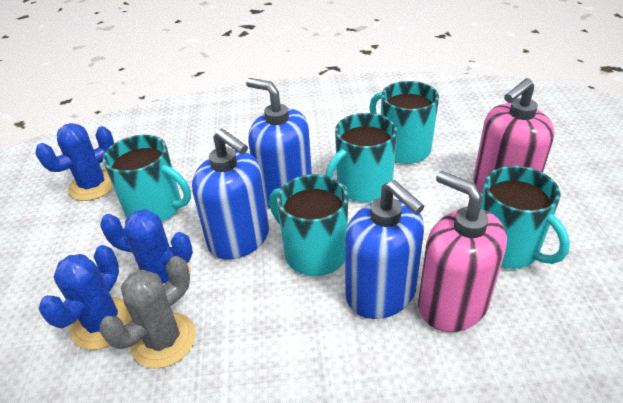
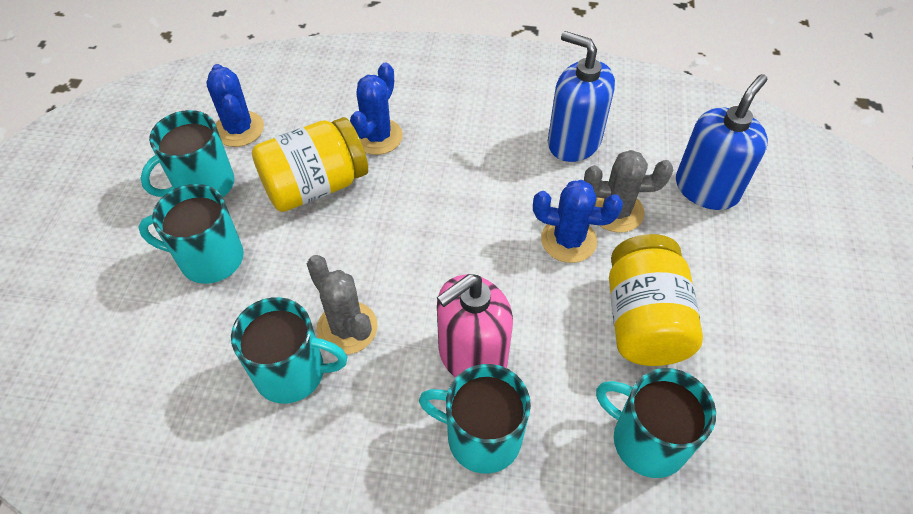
blue soap dispenser: [192,129,269,259] [246,78,312,208] [345,180,424,319] = 3 -> [548,31,615,162] [676,74,768,210] = 2
grey cactus: [99,256,196,369] = 1 -> [307,255,378,354] [584,150,673,233] = 2
pink soap dispenser: [418,171,507,332] [473,78,555,194] = 2 -> [437,274,513,378] = 1
yellow jar: none = 0 -> [252,117,368,212] [609,234,703,366] = 2

